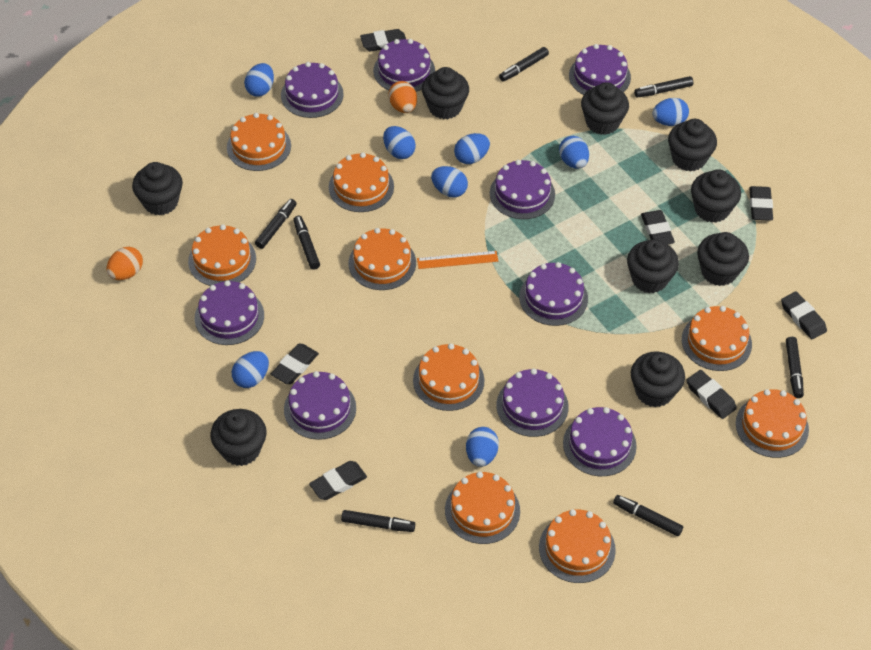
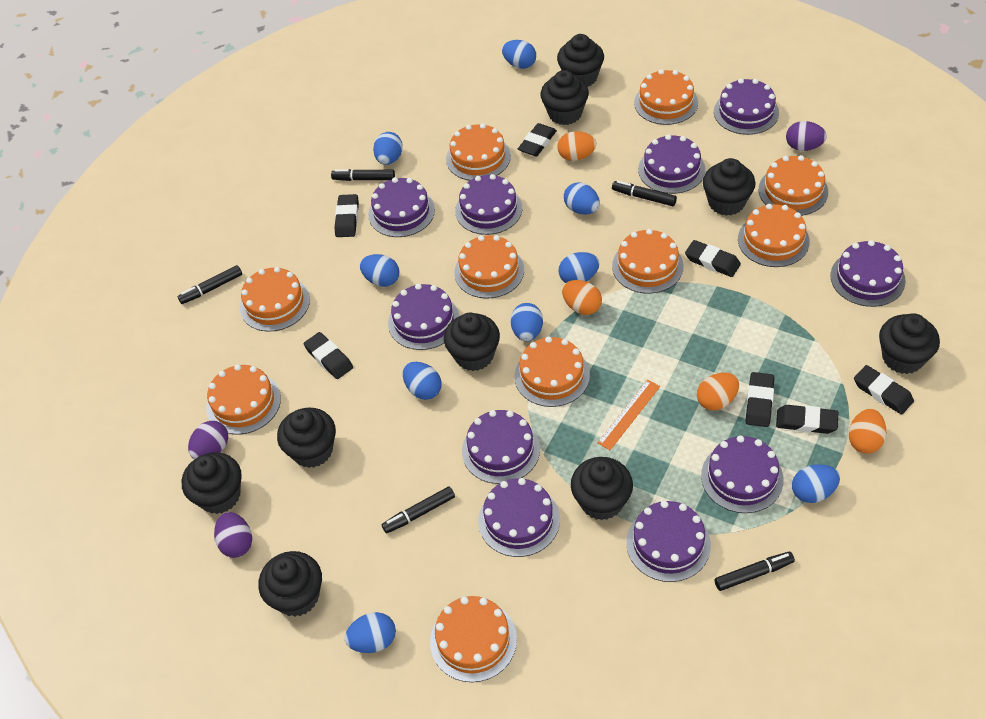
black marker: [255,199,297,249] [294,216,320,270] [341,510,415,532] [499,47,549,82] [613,495,683,536] [634,76,693,98] [786,337,804,398] = 7 -> [177,265,242,304] [331,169,395,181] [382,486,455,533] [612,181,677,206] [714,552,795,591] = 5
blue egg: [232,351,269,388] [244,63,274,97] [383,126,416,159] [431,166,468,198] [454,133,490,164] [466,427,499,467] [559,136,589,169] [652,98,689,126] = 8 -> [345,612,396,653] [360,254,399,287] [373,132,403,165] [403,362,442,400] [502,40,536,69] [511,303,543,341] [558,252,600,283] [564,182,600,215] [792,464,840,503] = 9
orange cake: [188,224,256,286] [227,113,291,171] [329,153,394,212] [349,228,416,290] [413,344,484,411] [445,472,520,544] [539,509,616,583] [682,306,752,371] [736,389,809,458] = 9 -> [206,364,281,435] [240,267,310,332] [430,596,517,682] [446,123,511,181] [454,235,524,298] [514,336,590,407] [612,229,683,294] [634,69,698,125] [738,204,810,267] [759,155,828,216] = 10
orange egg: [107,247,143,280] [388,81,417,113] = 2 -> [557,131,596,161] [562,280,602,315] [697,372,739,411] [849,409,886,454] = 4
purple cake: [195,280,264,345] [281,62,344,118] [284,371,356,440] [373,39,435,92] [490,160,555,219] [496,369,569,437] [519,262,588,326] [563,407,637,476] [569,44,631,95] = 9 -> [368,177,435,237] [388,284,460,350] [455,174,522,235] [462,410,540,484] [478,478,560,557] [626,501,711,582] [638,134,705,194] [701,435,784,513] [714,78,779,135] [830,240,906,307] = 10
purple egg: none = 0 -> [188,421,228,459] [214,512,252,558] [786,121,827,151] = 3

